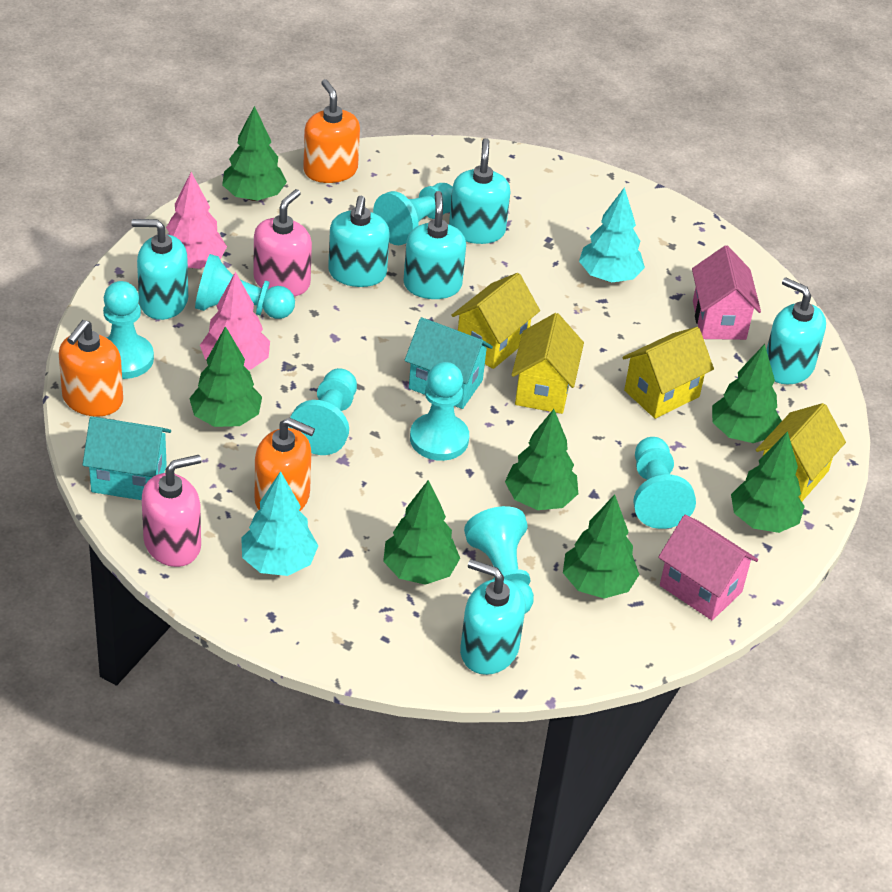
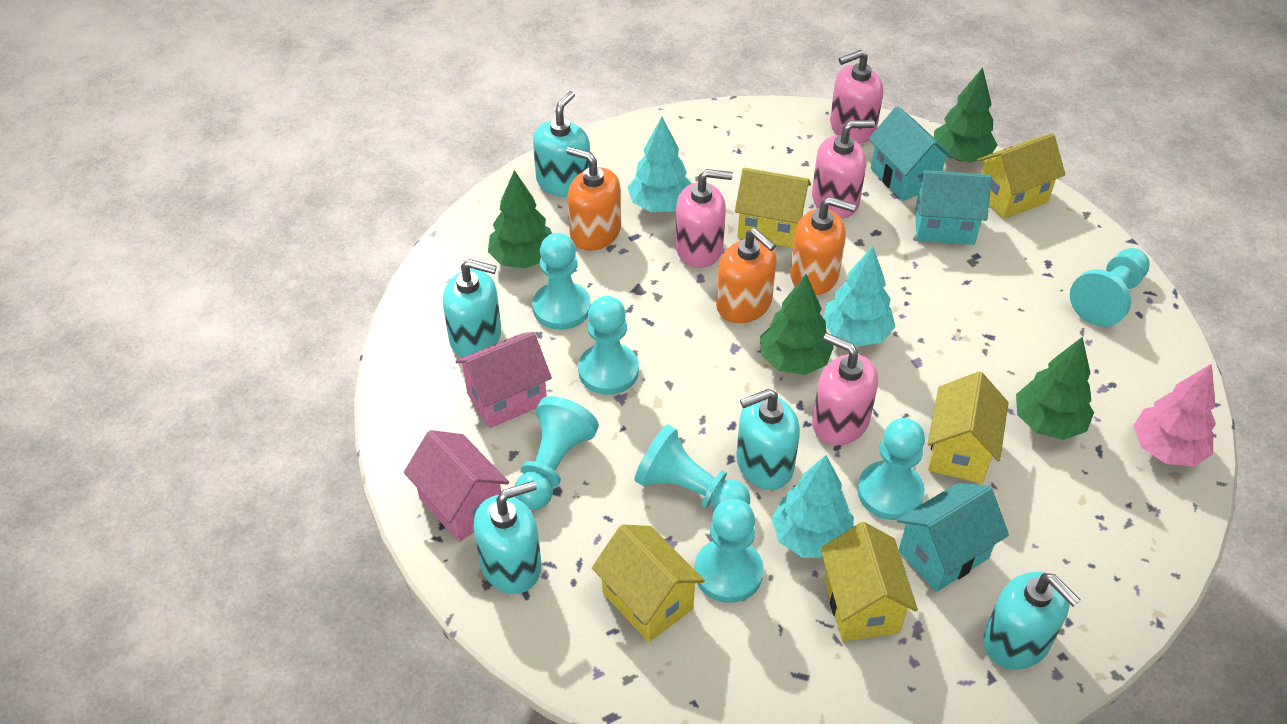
green tree: [189,326,262,427] [222,106,287,201] [383,480,460,585] [505,409,578,510] [563,494,640,598] [712,344,782,443] [731,431,805,533] = 7 -> [488,170,552,269] [760,274,834,375] [934,67,997,163] [1016,337,1094,440] = 4
pink soap dispenser: [142,455,202,567] [254,189,312,296] = 2 -> [675,169,733,268] [812,120,875,218] [812,333,878,445] [830,50,883,143] = 4
pink tree: [166,172,227,269] [200,272,270,370] = 2 -> [1133,364,1216,467] = 1
turquoise house: [83,416,171,500] [405,317,493,409] = 2 -> [869,106,953,201] [897,483,1009,592] [915,170,992,245] = 3
turquoise soap dispenser: [132,219,188,320] [328,196,390,287] [403,191,466,299] [449,138,510,244] [460,559,525,675] [766,277,826,384] = 6 -> [443,259,501,358] [474,481,542,594] [533,91,590,197] [736,389,800,490] [983,572,1080,670] = 5
turquoise tree: [241,471,318,576] [579,187,645,282] = 2 -> [627,117,692,212] [771,455,854,558] [823,246,896,347] = 3
yellow house: [451,273,540,369] [512,313,584,414] [623,327,714,419] [756,403,846,502] = 4 -> [592,524,705,642] [735,168,811,248] [820,522,918,641] [928,371,1009,483] [977,133,1065,219] = 5

